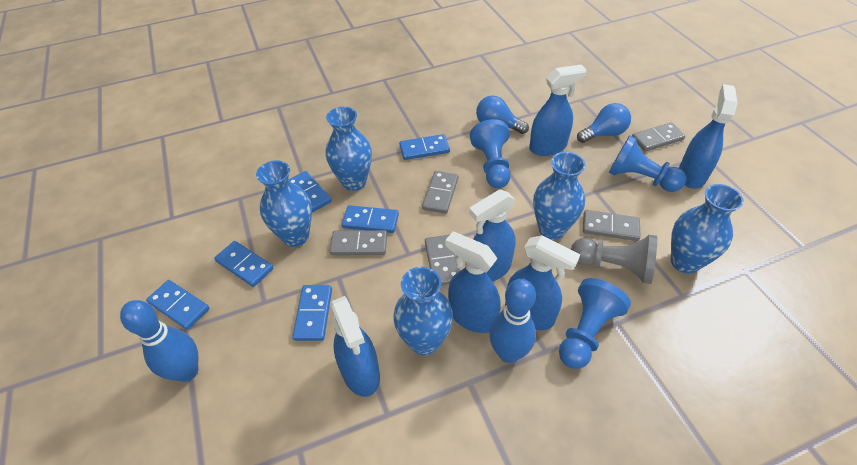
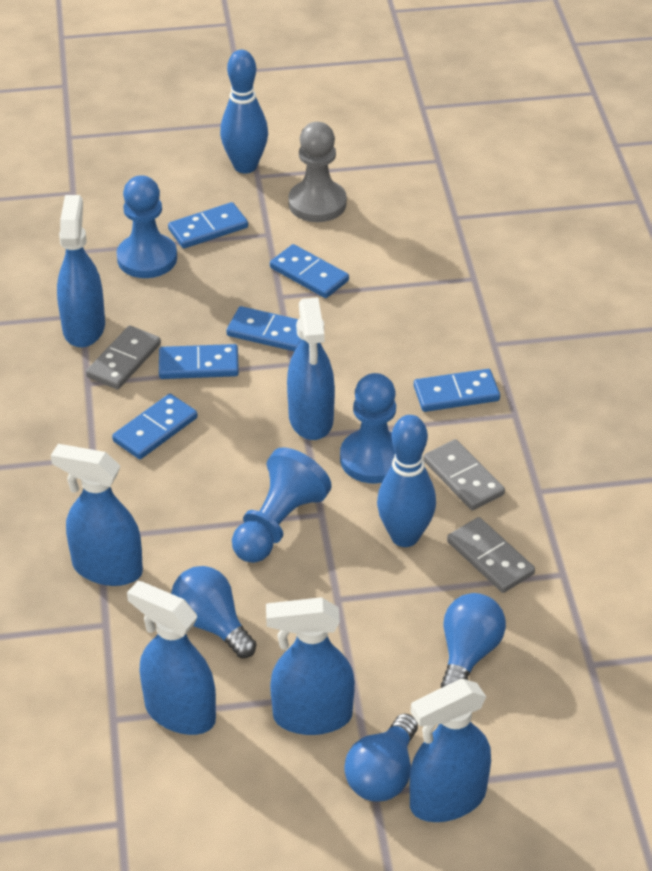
blue light bulb: [476,95,529,134] [577,103,631,143] = 2 -> [171,566,256,658] [344,714,418,802] [441,593,506,688] = 3
blue vase: [256,160,312,247] [326,107,372,191] [394,267,453,356] [533,152,585,240] [671,184,744,274] = 5 -> none = 0
grey domino: [330,230,387,255] [422,171,458,214] [425,235,460,285] [583,210,641,241] [632,123,686,152] = 5 -> [86,326,161,389] [423,439,505,510] [447,517,535,593] = 3

